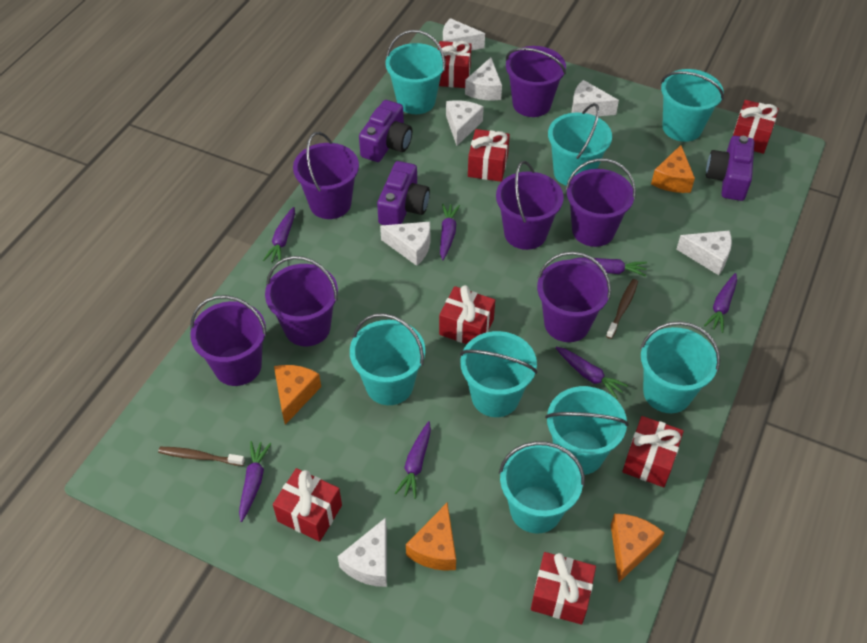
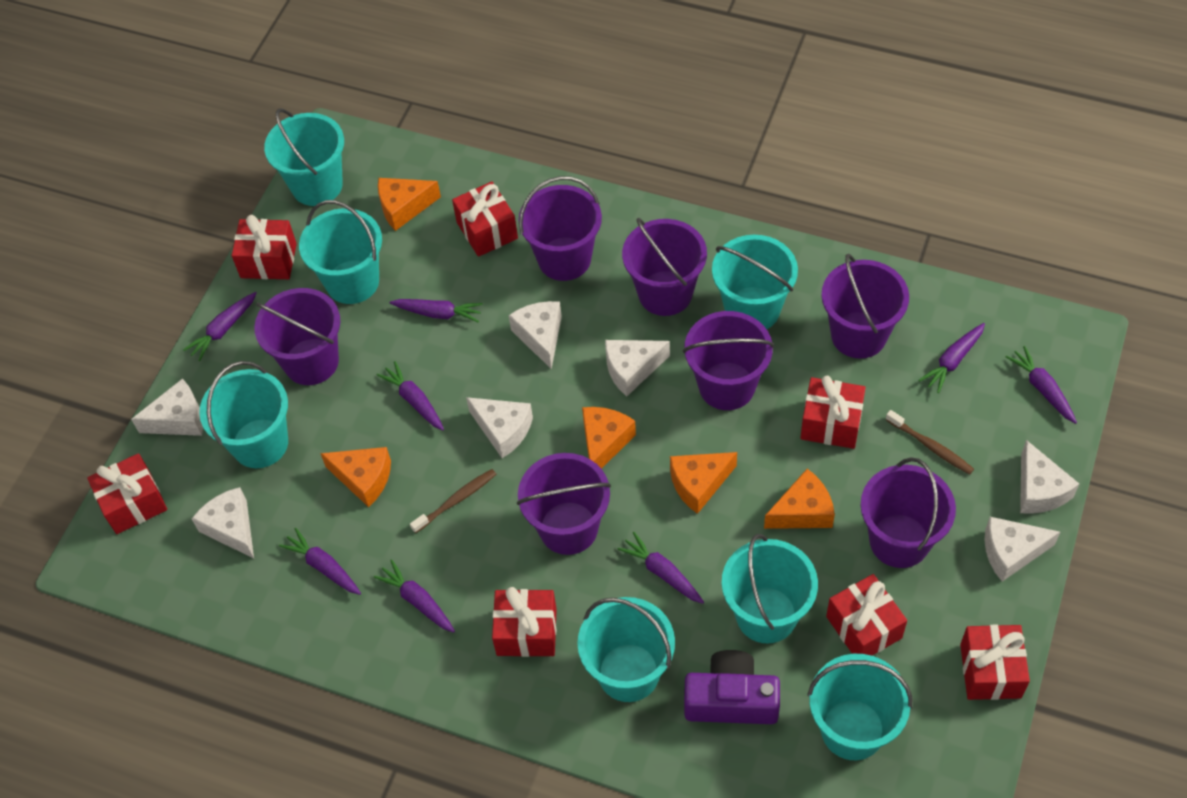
orange cheese: [274,365,321,425] [406,503,456,571] [611,514,665,582] [651,145,695,193] = 4 -> [320,447,391,507] [378,178,441,231] [582,407,636,469] [670,452,737,514] [764,469,835,529] = 5
purple camera: [359,100,412,162] [377,161,430,225] [706,136,754,201] = 3 -> [684,650,780,724] = 1
purple carrot: [239,441,271,522] [263,207,295,262] [395,421,431,499] [440,204,460,260] [555,347,628,399] [570,257,647,277] [704,273,737,333] = 7 -> [183,292,257,361] [279,528,361,595] [374,559,455,633] [377,361,444,431] [390,299,483,322] [617,532,704,604] [919,323,985,393] [1006,346,1077,424] = 8
turquoise bucket: [350,313,425,405] [385,30,446,114] [460,331,537,417] [499,441,585,533] [545,386,629,475] [548,103,612,186] [640,321,720,413] [661,69,724,142] = 8 -> [199,361,288,468] [264,109,344,206] [299,200,382,304] [577,597,675,702] [712,235,798,329] [722,534,818,644] [807,654,912,760] = 7

